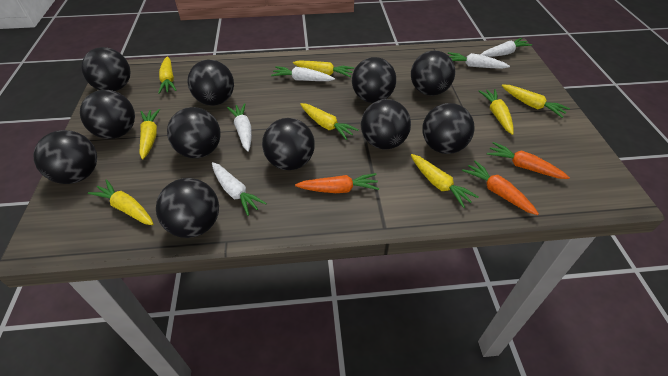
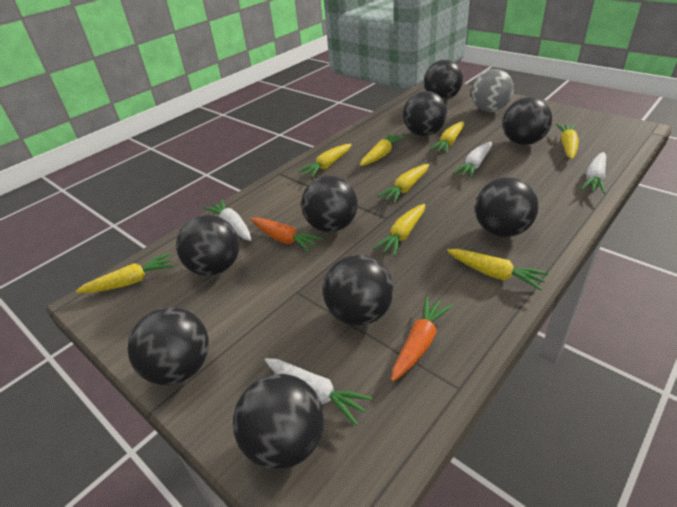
black ball: [33,130,97,184] [80,90,135,139] [81,47,131,91] [156,178,219,238] [167,107,221,158] [188,60,234,106] [262,118,315,170] [352,57,396,103] [361,99,411,149] [411,50,455,96] [422,103,475,154] = 11 -> [128,307,209,385] [176,215,239,276] [233,374,324,470] [301,176,358,232] [323,255,394,326] [403,91,447,136] [424,60,463,100] [475,177,539,237] [503,97,552,145] = 9
grey ball: none = 0 -> [471,69,514,112] = 1
orange carrot: [295,173,379,193] [462,160,539,215] [487,142,570,179] = 3 -> [251,217,323,252] [391,296,453,382] = 2
white carrot: [212,162,267,216] [227,103,252,152] [271,66,335,81] [448,52,510,69] [480,38,532,57] = 5 -> [203,199,251,241] [265,358,373,426] [452,142,492,179] [581,152,606,194] = 4

